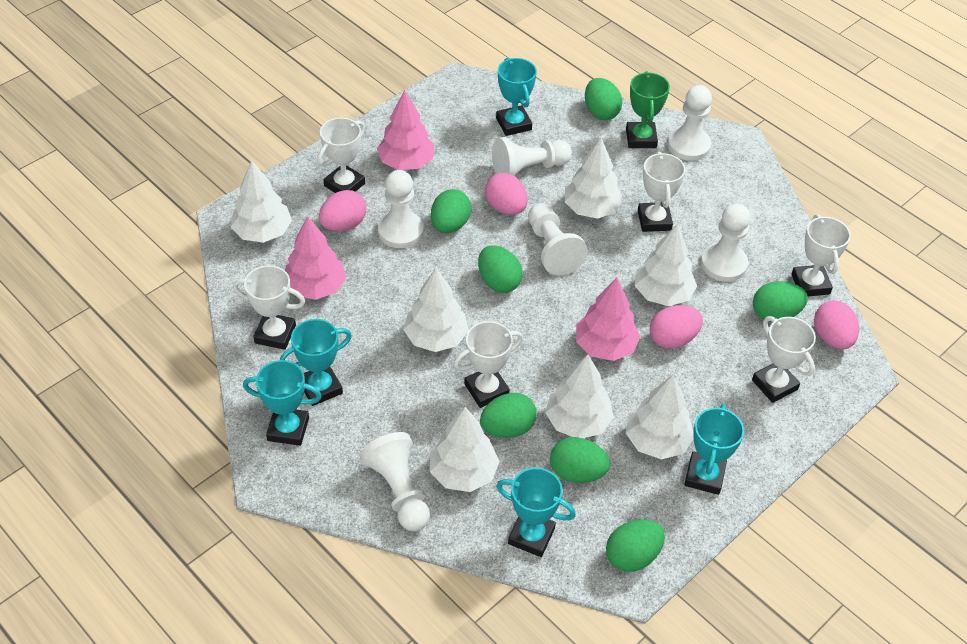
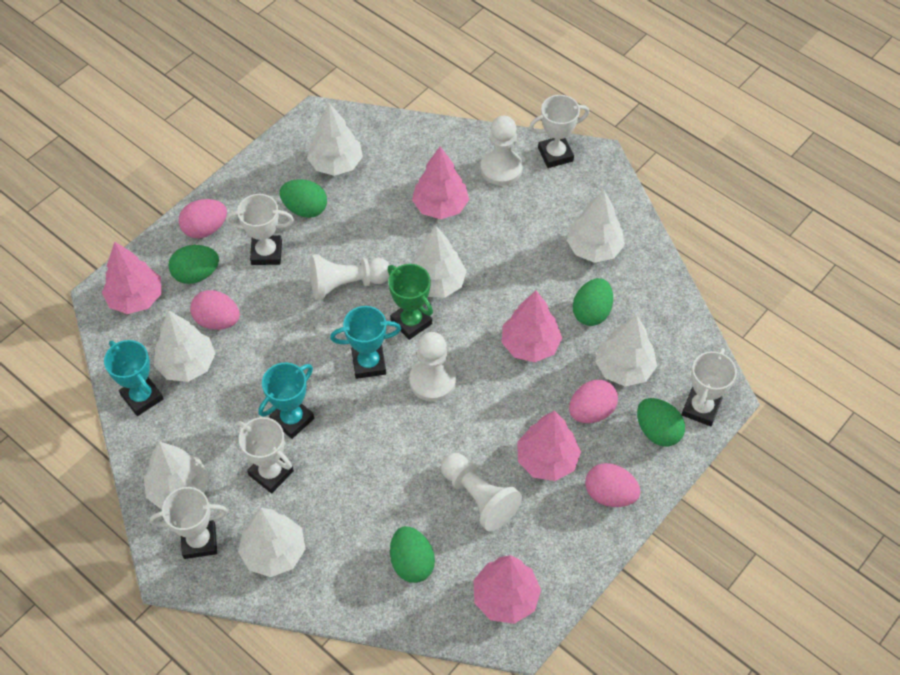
green egg: [431,189,471,233] [478,245,523,293] [480,393,537,438] [550,437,610,483] [585,78,622,120] [606,520,665,572] [753,281,808,322] = 7 -> [169,245,219,284] [279,179,327,218] [390,526,435,583] [573,278,613,326] [637,398,685,446] = 5
pink tree: [285,216,346,300] [377,90,434,170] [576,277,640,361] = 3 -> [102,242,161,314] [412,147,469,219] [473,555,541,624] [502,291,562,362] [517,411,581,481] = 5
turquoise trophy: [243,360,322,446] [280,319,352,406] [496,58,537,136] [496,467,576,557] [684,404,744,495] = 5 -> [104,340,164,416] [258,363,314,439] [330,306,401,379] = 3
white pawn: [360,432,430,531] [378,170,424,248] [492,137,572,176] [528,203,588,275] [668,85,712,161] [701,203,751,282] = 6 -> [310,254,390,300] [409,332,456,402] [441,453,522,531] [481,116,523,186] = 4
white trophy: [233,265,305,350] [317,117,365,193] [454,321,523,408] [638,151,685,232] [752,316,816,403] [792,214,851,297] = 6 -> [150,487,228,559] [226,194,294,265] [236,417,294,493] [529,95,589,168] [682,348,737,426] = 5

